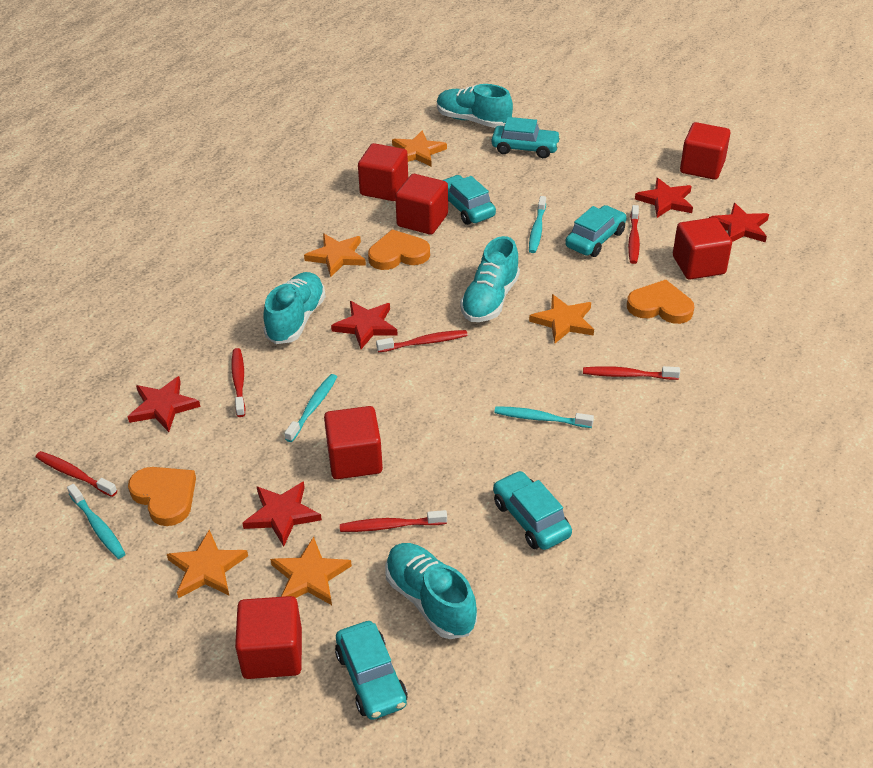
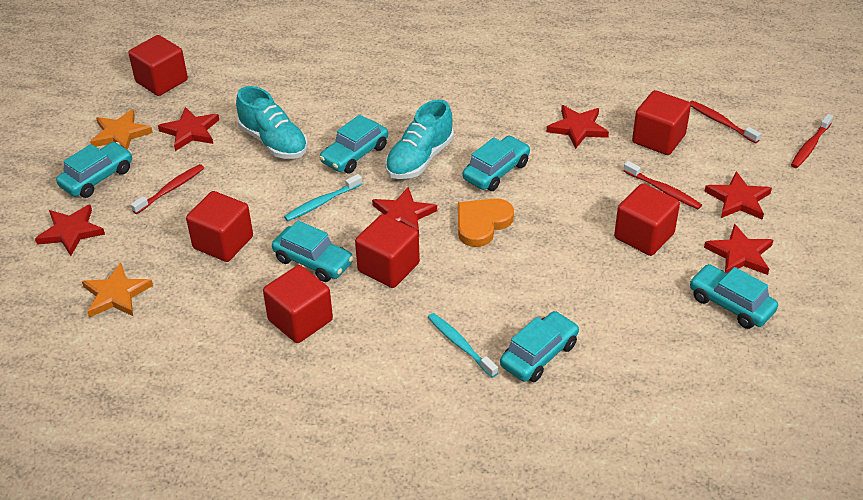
orange heart: [128,467,196,526] [368,229,430,270] [627,280,694,324] = 3 -> [458,198,514,247] = 1
orange star: [167,529,248,598] [270,537,352,605] [304,234,366,277] [392,131,447,167] [529,294,594,343] = 5 -> [82,263,153,317] [90,109,153,150] = 2
red star: [128,376,201,432] [242,481,322,546] [331,301,398,349] [635,178,693,218] [709,203,769,243] = 5 -> [35,205,105,256] [158,107,219,151] [372,187,437,233] [547,105,609,149] [704,171,772,220] [704,224,773,275] = 6
red toothbrush: [36,451,117,497] [232,348,246,417] [340,510,447,532] [376,330,468,353] [583,366,680,380] [628,205,640,264] = 6 -> [131,164,204,214] [623,161,702,209] [690,101,761,143] [791,114,833,168] = 4
turquoise car: [335,621,407,720] [442,175,496,225] [492,117,561,158] [493,470,572,550] [565,205,627,257] = 5 -> [56,142,132,198] [272,220,354,282] [319,115,388,173] [463,136,530,191] [500,311,579,382] [689,264,778,329] = 6
turquoise shoe: [263,272,326,344] [385,543,477,639] [437,84,513,128] [460,236,520,322] = 4 -> [236,86,308,159] [385,99,454,179] = 2
turquoise toothbrush: [67,484,126,559] [285,374,337,442] [494,406,594,428] [529,196,546,253] = 4 -> [284,174,362,221] [428,313,498,378] = 2

